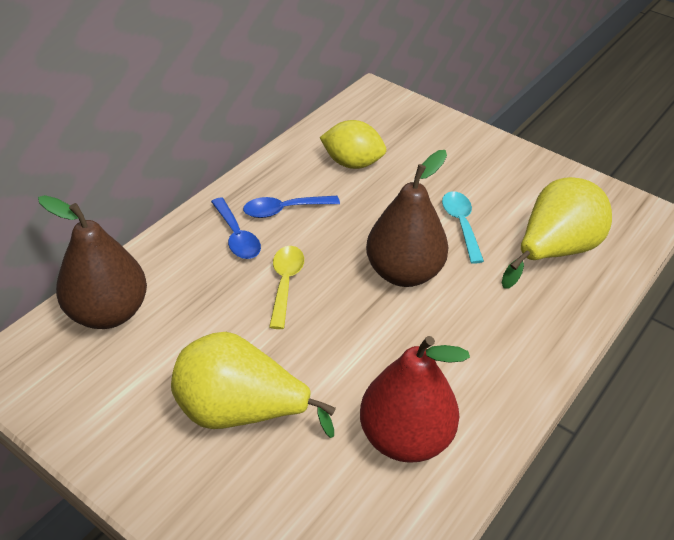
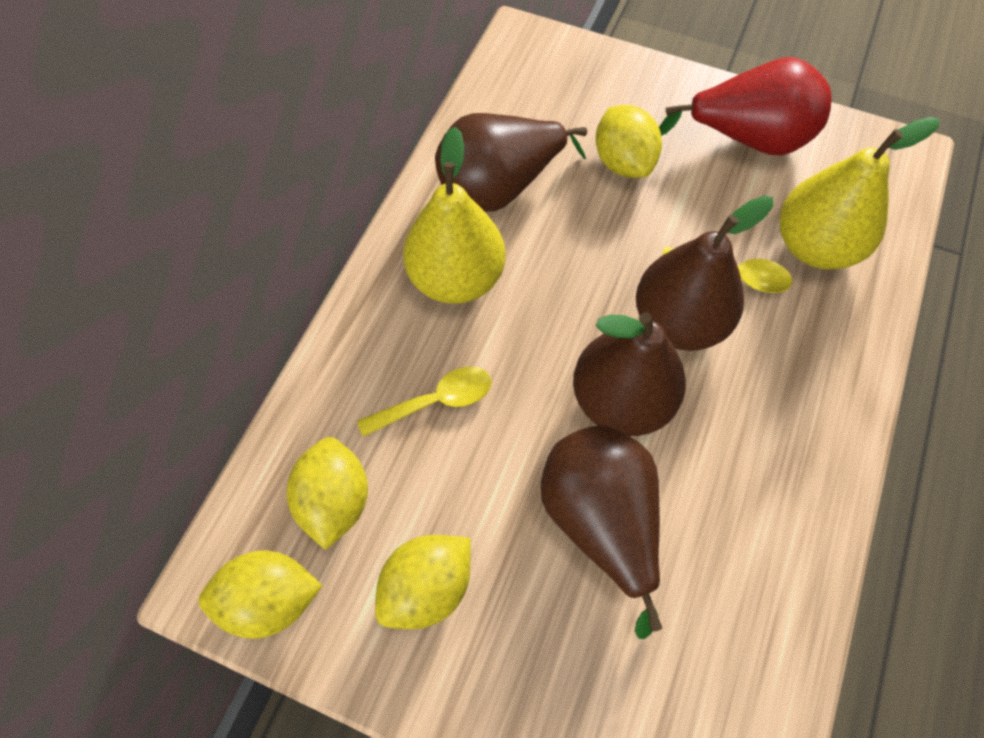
blue spoon: [211,198,261,259] [243,196,340,218] = 2 -> none = 0
brown pear: [38,195,147,329] [366,150,448,287] = 2 -> [435,113,587,212] [541,425,662,639] [573,312,686,436] [636,195,773,351] = 4
turquoise spoon: [442,191,484,264] = 1 -> none = 0
yellow lemon: [319,120,386,169] = 1 -> [199,550,322,639] [287,437,368,550] [375,535,471,629] [596,105,662,178] = 4
yellow spoon: [269,246,304,329] = 1 -> [357,367,492,437] [662,247,792,293] = 2

